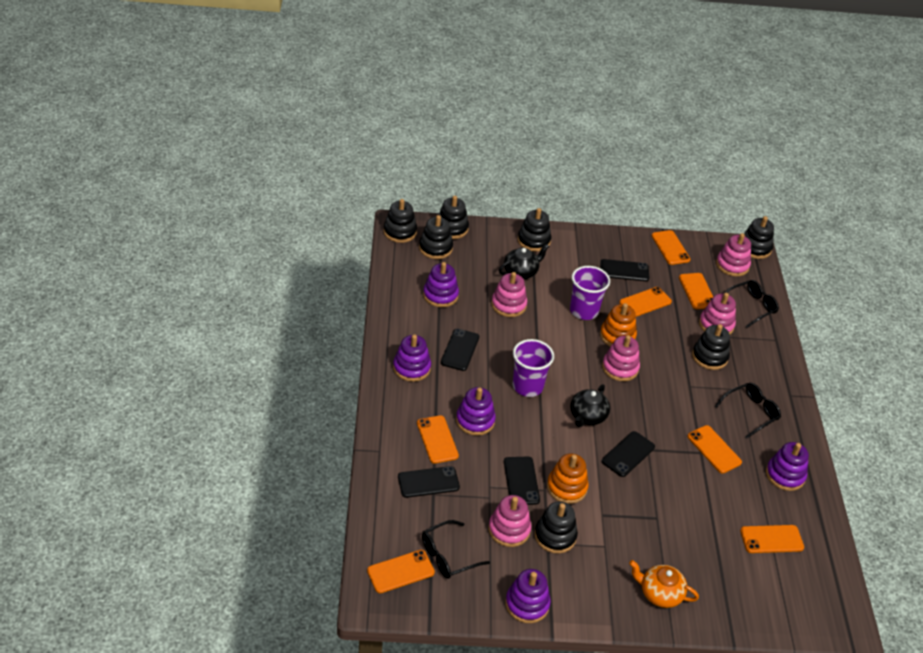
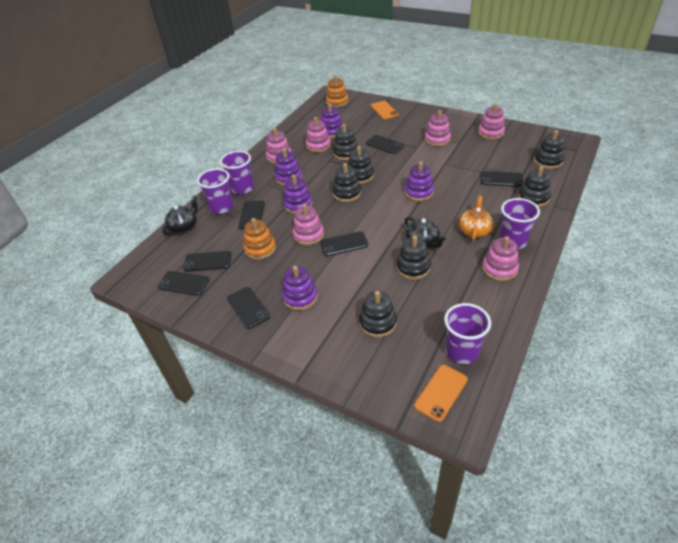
black glasses: [422,520,490,579] [715,383,781,438] [724,280,779,328] = 3 -> none = 0
black phone: [398,466,460,498] [441,329,479,371] [504,457,540,505] [600,259,650,281] [602,431,655,477] = 5 -> [158,271,210,296] [183,251,232,272] [227,287,270,329] [238,201,265,229] [320,231,368,256] [366,135,404,154] [480,171,523,187] = 7
orange phone: [367,550,435,593] [417,415,459,464] [619,287,672,317] [652,230,691,265] [679,273,713,309] [687,425,742,473] [740,525,804,553] = 7 -> [371,101,399,120] [414,365,468,422] = 2
pink stacking toy: [489,495,531,547] [491,272,527,317] [602,335,640,381] [699,293,736,334] [716,233,751,276] = 5 -> [266,128,292,164] [292,204,324,245] [305,117,331,152] [425,110,451,146] [478,103,505,140] [482,236,519,281] = 6
purple cup: [512,339,554,397] [570,266,610,320] = 2 -> [197,168,233,214] [220,151,254,195] [444,303,491,364] [499,198,540,249] = 4

